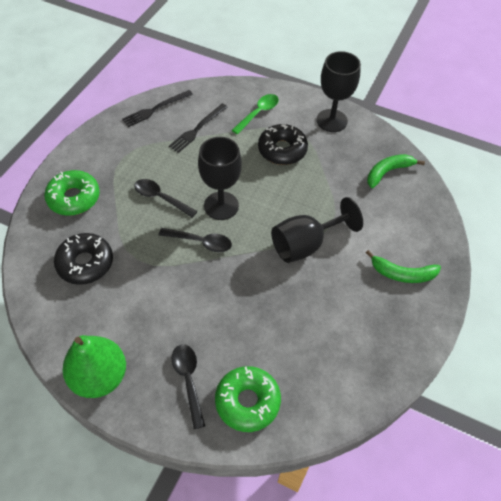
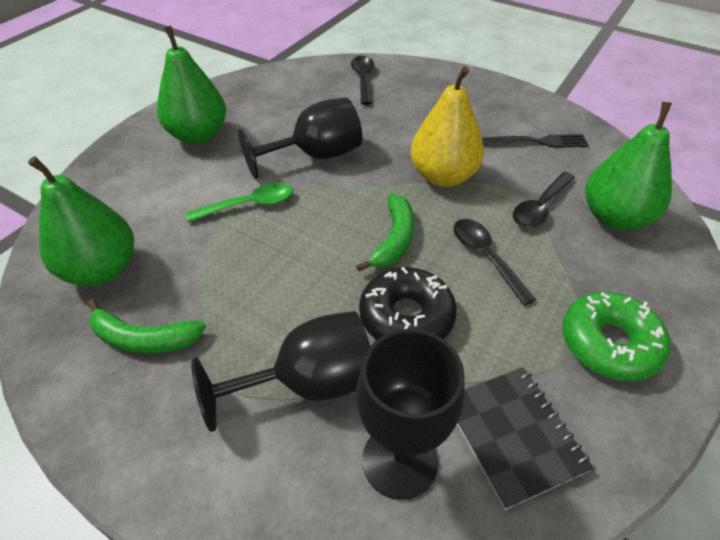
black donut: [54,233,113,285] [258,124,308,165] = 2 -> [359,267,457,340] = 1
black fork: [122,90,193,127] [169,103,227,153] = 2 -> [482,134,589,148] = 1
black notebook: none = 0 -> [457,367,594,510] = 1
green donut: [44,170,100,216] [215,366,281,432] = 2 -> [562,291,670,381] = 1
green pear: [62,335,126,398] = 1 -> [28,156,134,286] [157,26,226,144] [585,102,672,230] = 3
yellow pear: none = 0 -> [411,66,484,187] = 1

